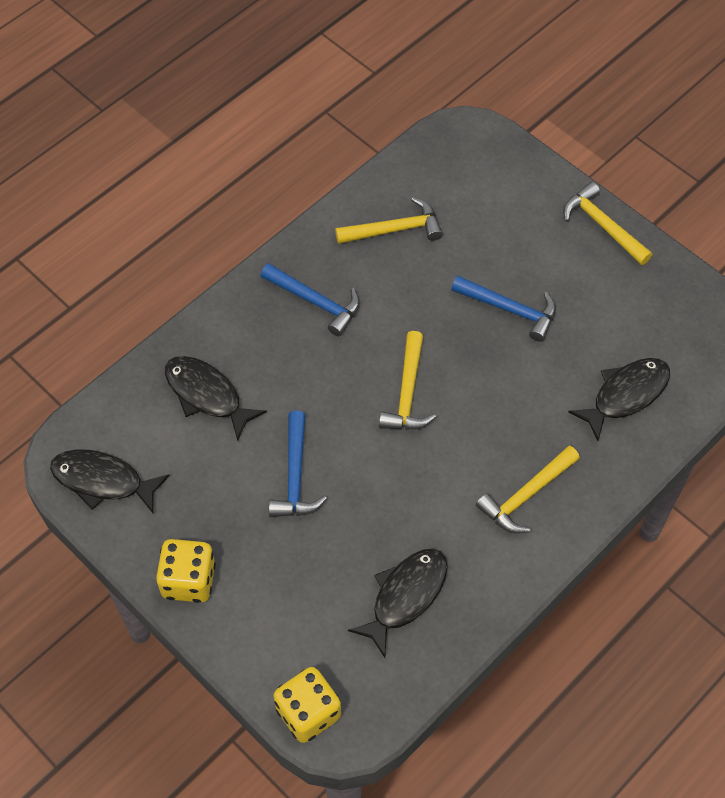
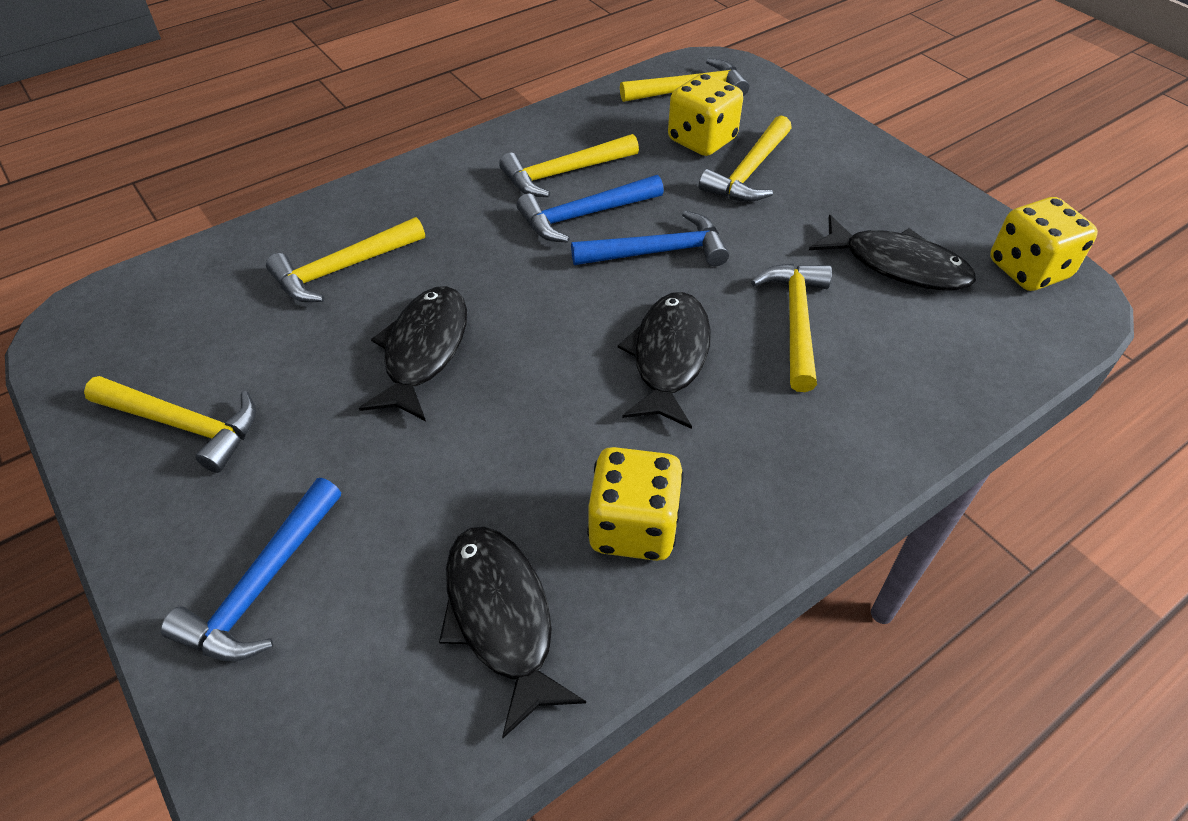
yellow dice: [156,539,216,603] [274,667,341,743] = 2 -> [587,447,684,561] [668,73,743,156] [990,197,1098,291] = 3
yellow hammer: [335,197,443,244] [379,331,436,430] [476,446,580,534] [563,182,653,265] = 4 -> [84,376,256,473] [266,217,425,302] [499,134,639,197] [620,58,749,102] [699,116,792,202] [751,263,832,392] = 6

